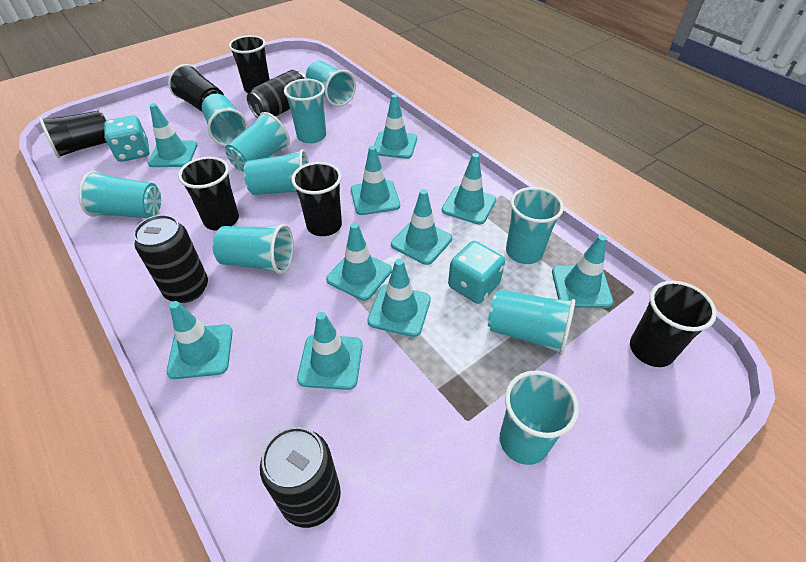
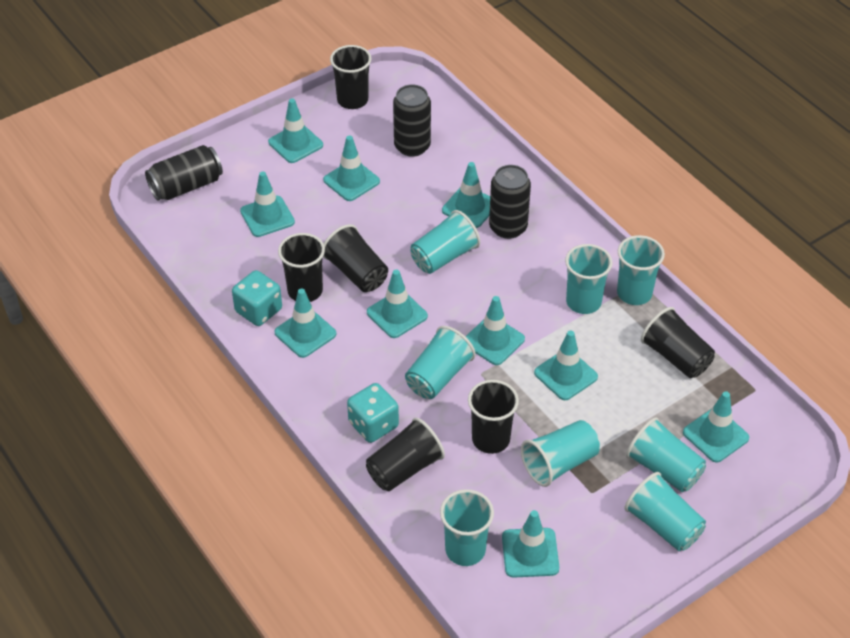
turquoise cup: [78,171,161,218] [202,94,248,146] [212,224,294,275] [225,112,290,172] [244,149,309,195] [284,79,326,144] [306,60,356,107] [488,289,575,355] [500,370,579,465] [506,187,564,264] = 10 -> [405,326,476,399] [411,210,480,274] [440,489,494,566] [521,420,600,487] [565,244,612,314] [617,235,665,305] [624,472,706,551] [626,417,706,492] = 8

